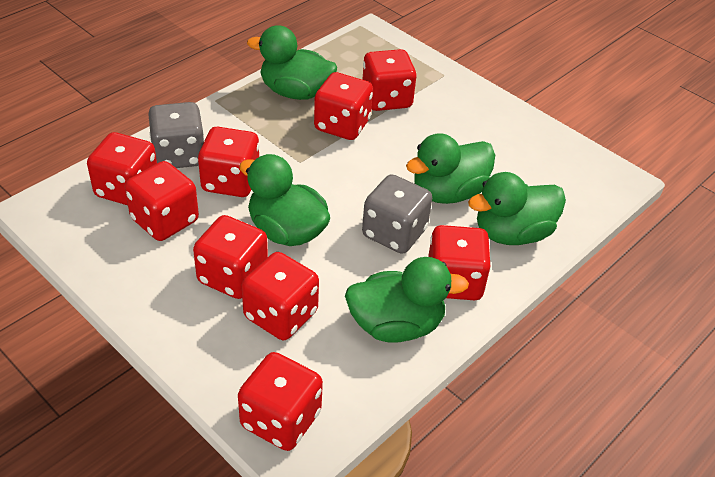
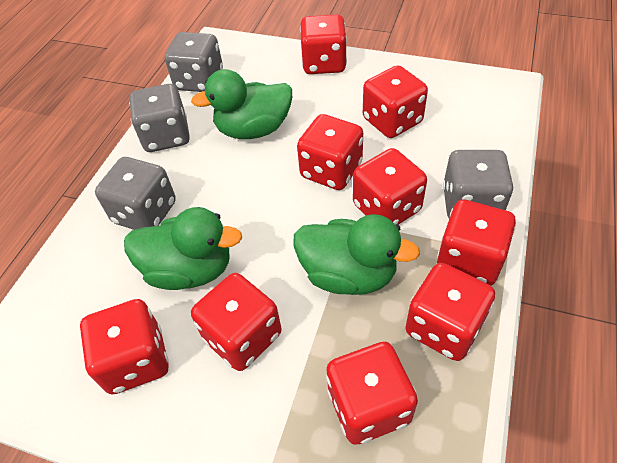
green duck: [239,154,330,246] [247,25,337,100] [345,257,469,343] [406,133,495,204] [468,172,566,245] = 5 -> [124,207,242,290] [191,69,292,139] [293,214,420,295] = 3
grey dice: [148,102,204,168] [362,174,432,254] = 2 -> [95,157,176,230] [129,84,190,152] [165,32,223,92] [443,150,513,218] = 4

